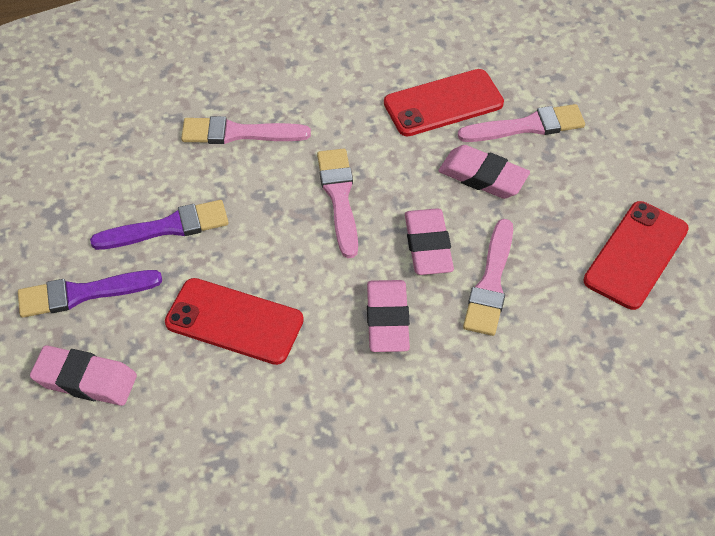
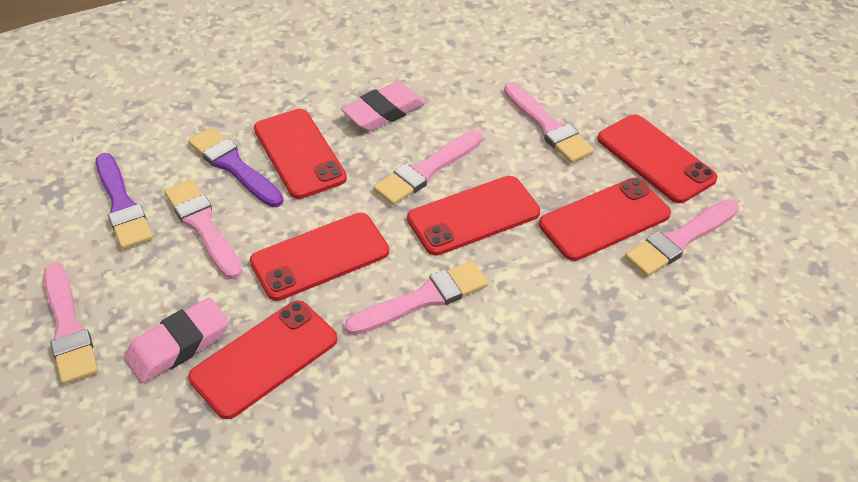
pink brush: [181,116,311,144] [317,149,358,258] [458,104,585,142] [463,219,513,336] = 4 -> [44,263,98,384] [165,179,242,279] [344,261,488,335] [373,130,483,205] [504,82,594,163] [625,200,739,276] = 6
pink eraser: [30,346,137,406] [367,280,410,352] [405,208,454,275] [439,145,530,199] = 4 -> [124,298,229,383] [341,81,425,131] = 2
red phone: [165,278,304,365] [384,69,504,136] [583,201,689,310] = 3 -> [188,300,337,419] [250,213,389,301] [254,109,347,199] [407,176,540,256] [539,178,671,261] [597,114,718,203] = 6

